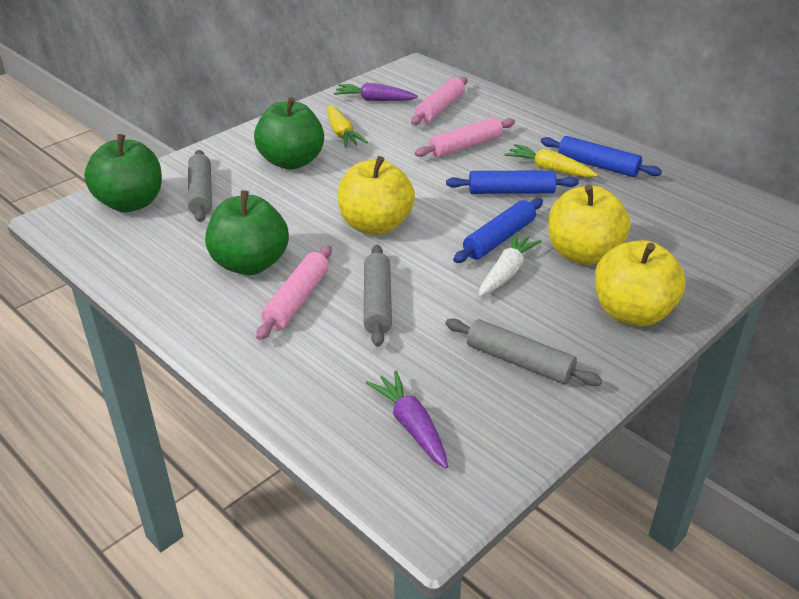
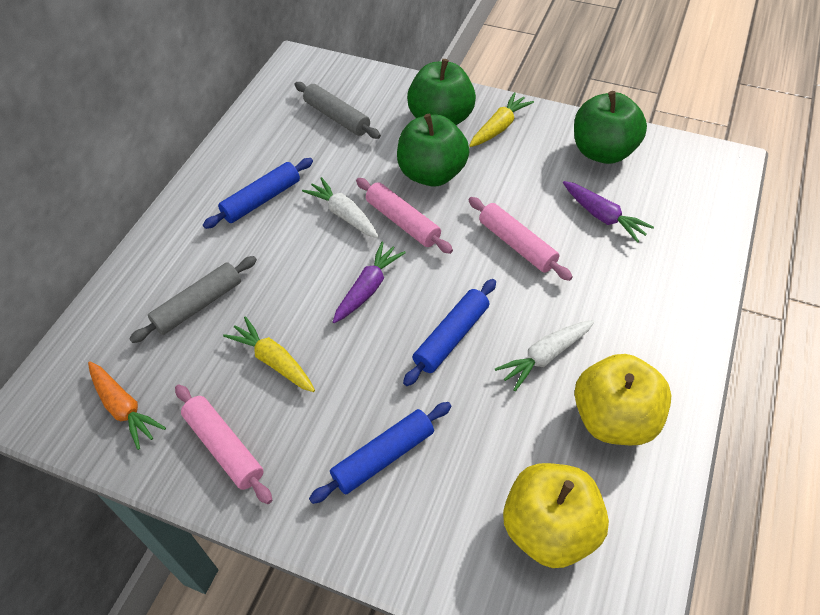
grey rolling pin: [188,150,212,222] [364,245,392,347] [445,319,602,386] = 3 -> [129,256,257,343] [294,82,381,139] = 2
orange carrot: none = 0 -> [88,361,166,450] = 1
white carrot: [479,233,542,296] = 1 -> [302,177,379,238] [495,320,594,391] = 2
yellow apple: [338,156,415,235] [548,184,630,265] [595,240,685,326] = 3 -> [503,463,609,568] [574,354,672,445] = 2

